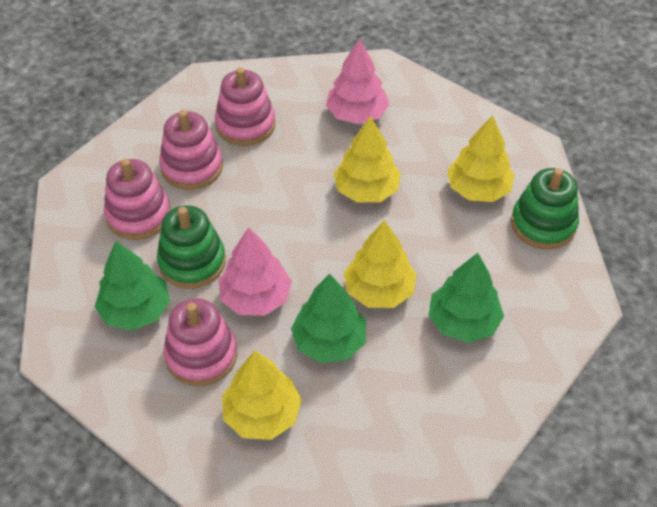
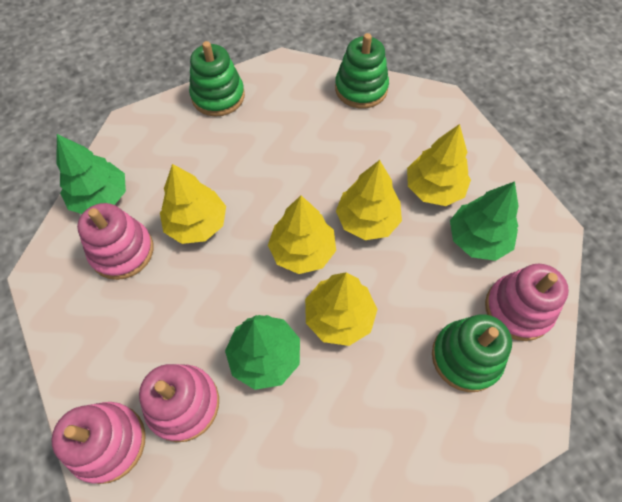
green stacking toy: [157,205,226,289] [511,168,579,249] = 2 -> [189,41,245,117] [335,33,389,109] [432,314,512,392] = 3
pink tree: [219,227,292,316] [326,38,389,124] = 2 -> none = 0
yellow tree: [222,351,302,440] [333,116,401,203] [344,220,417,308] [447,115,515,202] = 4 -> [160,164,226,244] [268,195,336,274] [305,272,378,346] [336,160,402,240] [407,124,471,206] = 5

